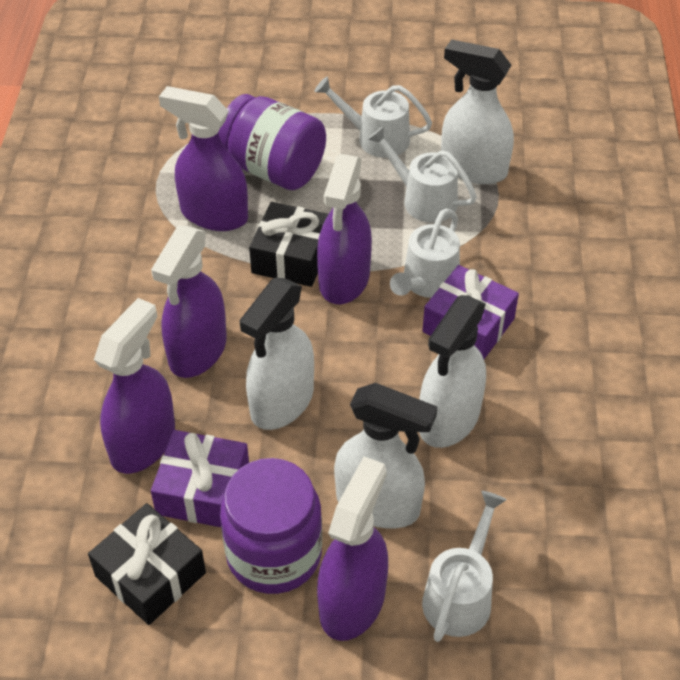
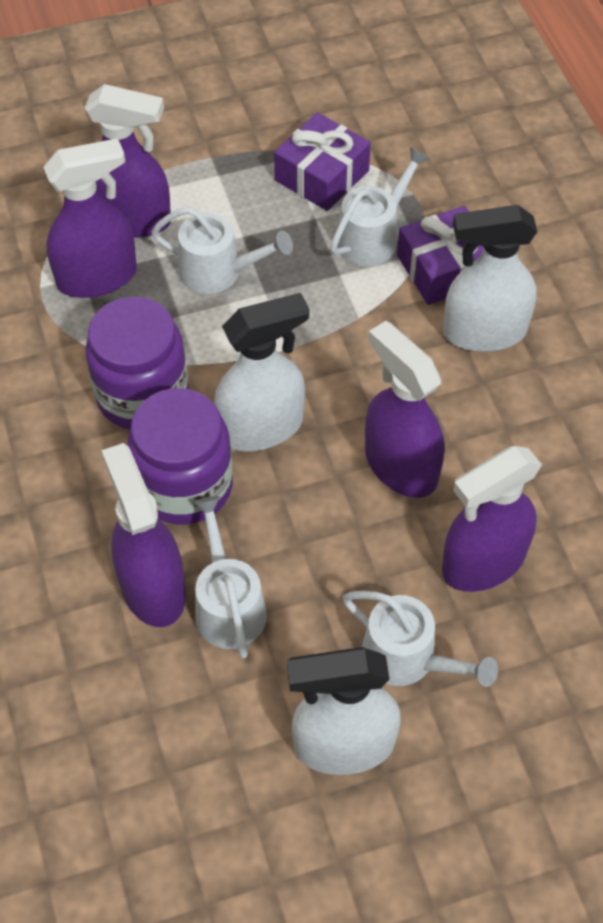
black gift: [88,503,206,625] [249,202,328,287] = 2 -> none = 0
white spray bottle: [239,278,314,430] [334,383,438,529] [419,295,486,448] [441,39,514,184] = 4 -> [214,293,309,451] [287,647,401,775] [443,205,537,352] = 3

